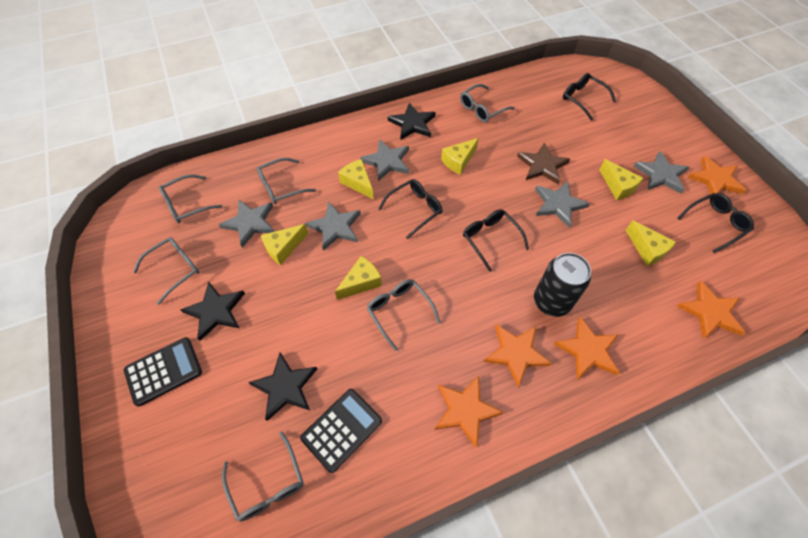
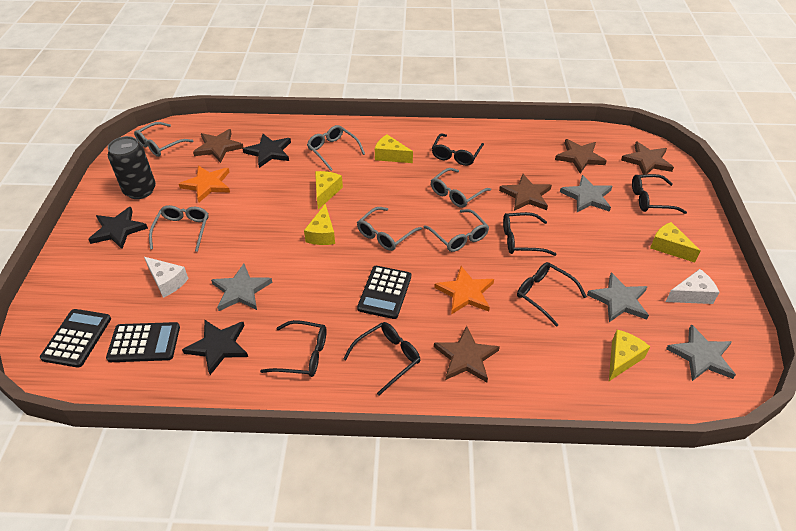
black calculator: [124,337,202,407] [300,389,382,473] = 2 -> [40,309,111,368] [106,322,180,362] [357,266,411,319] = 3
black glasses: [378,179,443,239] [463,209,529,272] [563,73,616,121] [677,193,754,253] = 4 -> [260,320,327,377] [343,322,420,396] [432,133,484,166] [503,212,556,256] [517,262,587,327] [632,174,687,214] = 6
brown star: [517,142,570,185] = 1 -> [193,129,244,163] [434,326,500,382] [499,174,552,211] [555,139,607,174] [621,142,674,175] = 5
grey star: [219,200,275,248] [305,202,361,251] [360,139,409,181] [535,181,590,227] [634,151,689,194] = 5 -> [211,264,272,311] [560,175,612,212] [587,272,649,322] [666,324,736,381] = 4
orange star: [435,376,504,448] [484,324,552,387] [554,317,620,379] [677,281,745,339] [687,156,746,194] = 5 -> [179,165,230,202] [434,266,494,314] = 2
white cheese: none = 0 -> [144,257,189,298] [666,269,720,304] = 2
yellow cheese: [261,224,308,265] [335,256,382,300] [338,159,374,200] [441,138,479,175] [599,159,643,201] [626,220,676,266] = 6 -> [304,204,335,245] [315,171,343,209] [375,134,413,163] [609,330,650,381] [650,222,701,263] = 5

